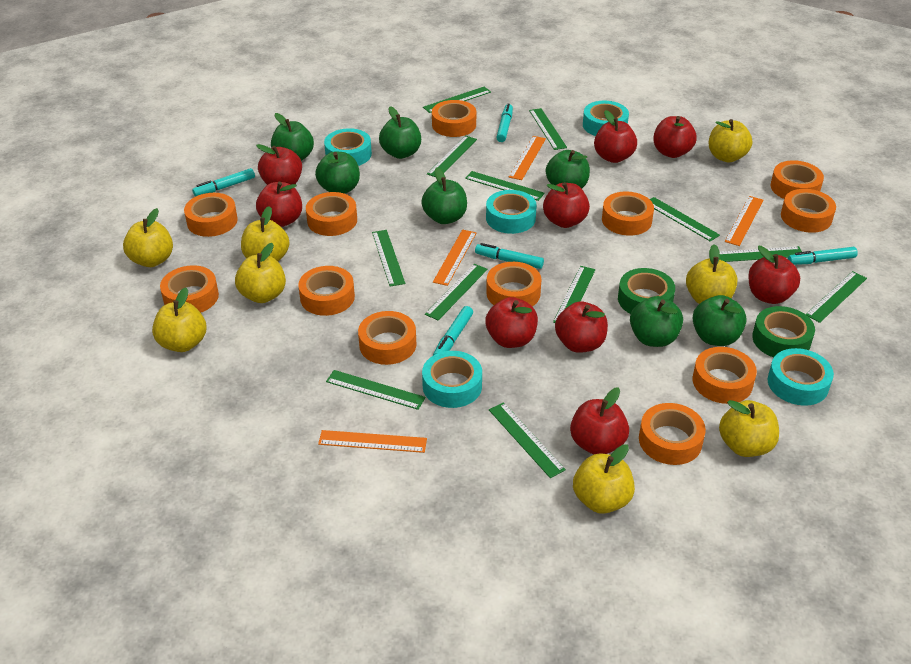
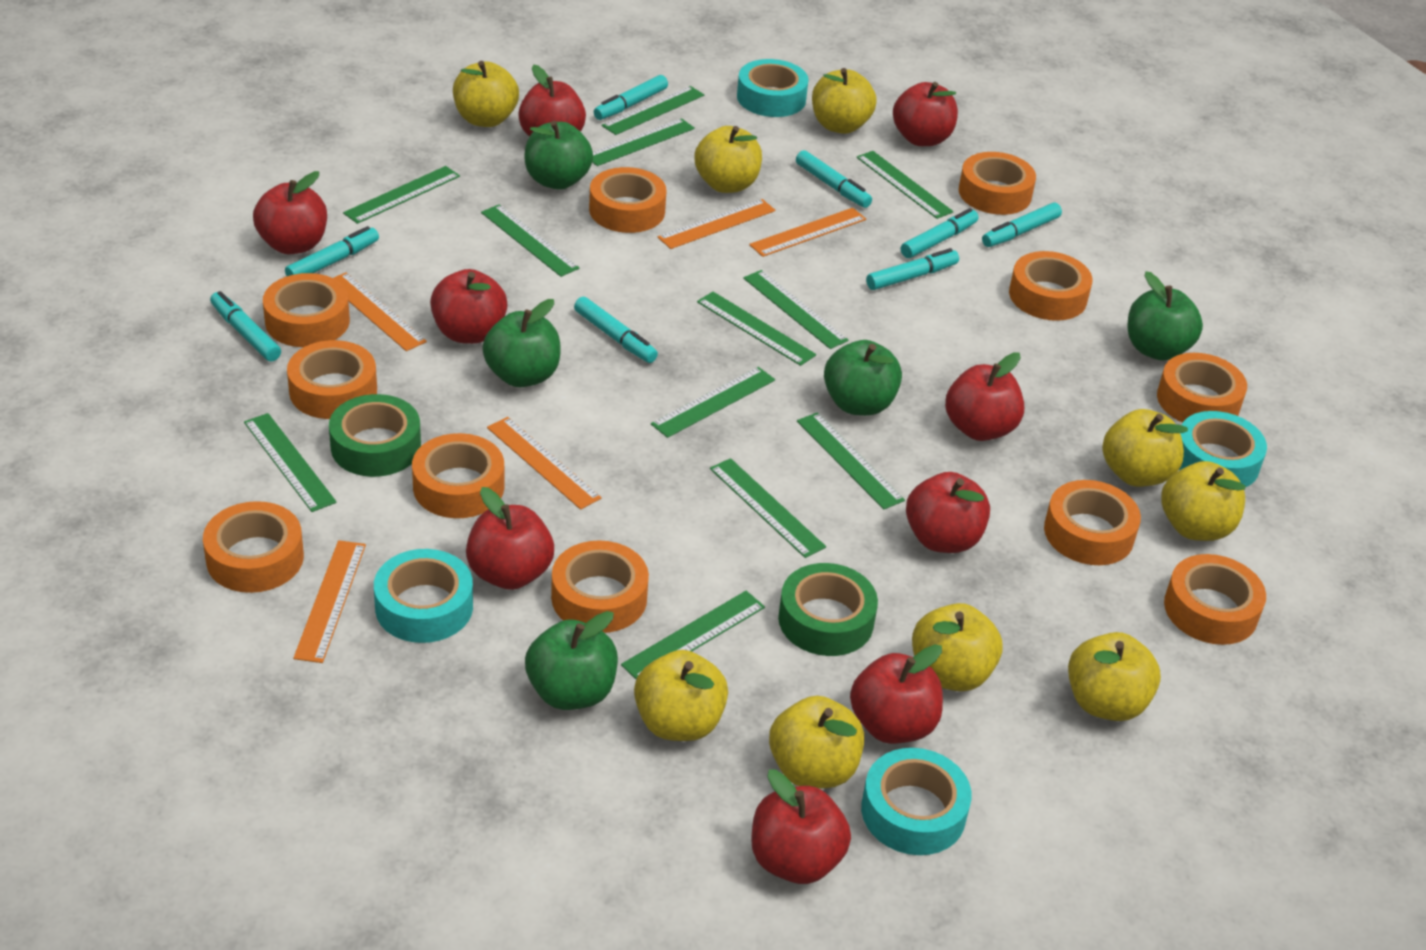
green apple: [271,113,314,161] [315,152,360,194] [379,106,421,159] [421,167,467,224] [546,150,590,189] [630,296,683,347] [692,295,747,346] = 7 -> [482,299,561,387] [524,121,593,190] [525,611,618,710] [824,340,902,416] [1128,271,1203,361] = 5
orange ruler: [318,430,427,453] [433,230,477,286] [509,136,546,180] [725,196,764,246] = 4 -> [293,540,366,663] [334,272,427,351] [487,417,602,510] [658,199,776,249] [749,208,866,257] = 5
orange tape: [160,265,219,313] [184,193,238,237] [298,266,355,316] [306,192,357,236] [358,311,416,365] [432,100,476,137] [486,262,542,307] [602,191,654,236] [639,403,706,465] [692,347,757,404] [771,160,824,199] [781,189,836,233] = 12 -> [203,501,304,593] [263,273,350,347] [287,340,377,419] [412,433,504,518] [551,540,649,633] [589,167,667,233] [959,152,1036,215] [1009,251,1093,321] [1044,480,1141,565] [1157,353,1247,423] [1164,554,1266,645] = 11
turquoise marker: [192,168,255,197] [433,306,473,355] [475,243,544,269] [496,104,513,142] [788,247,858,265] = 5 -> [210,291,281,362] [285,226,379,276] [574,297,658,363] [594,75,668,120] [796,150,872,208] [866,248,959,290] [901,208,979,258] [982,202,1062,247] = 8
turquoise tape: [324,128,372,166] [422,351,482,408] [486,190,536,234] [583,101,629,136] [768,348,834,406] = 5 -> [374,549,473,643] [737,59,809,117] [861,748,972,855] [1179,411,1267,487] = 4
yellow apple: [123,208,173,267] [152,288,206,352] [235,243,286,303] [241,206,289,261] [573,444,635,514] [686,244,738,304] [709,119,752,162] [719,400,779,457] = 8 -> [453,61,519,127] [634,650,728,741] [694,126,762,193] [769,696,864,788] [812,68,877,134] [912,603,1003,691] [1068,632,1161,721] [1102,409,1188,487] [1161,461,1246,541] = 9

